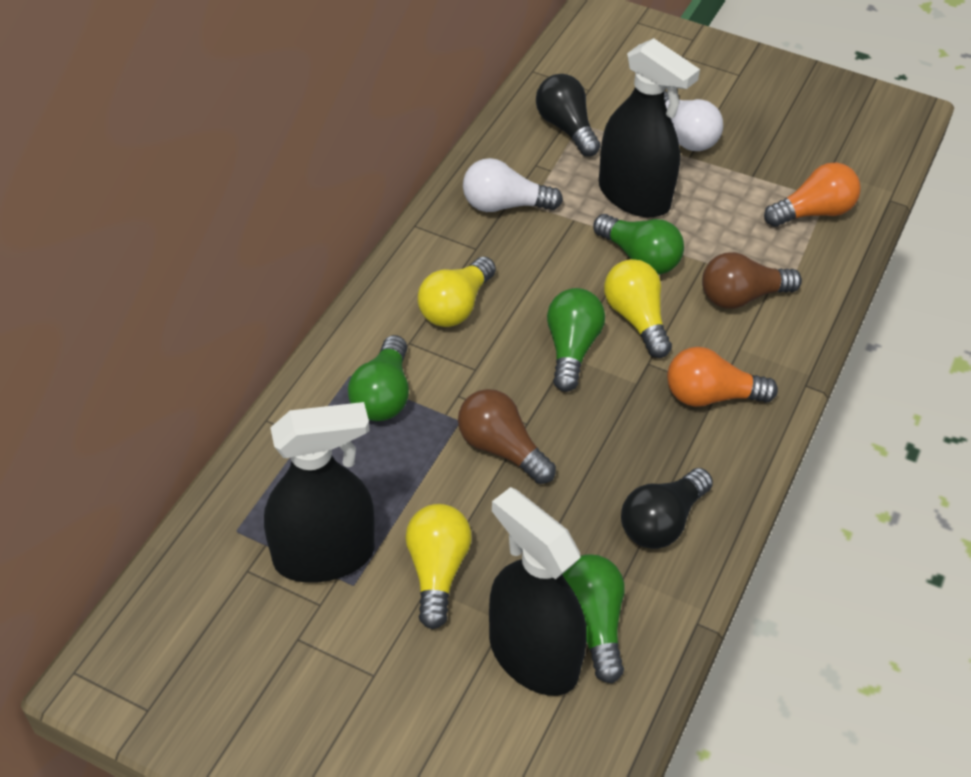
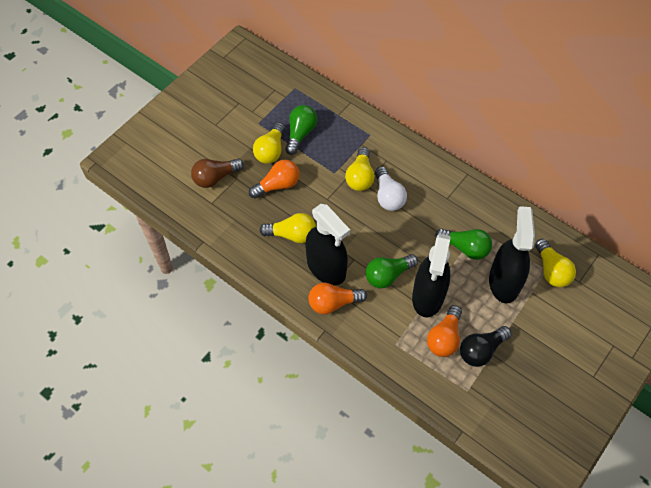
black light bulb: [536,74,601,157] [621,468,713,549] = 2 -> [460,326,511,367] = 1
brown light bulb: [458,389,556,484] [702,252,802,309] = 2 -> [191,159,244,188] = 1
green light bulb: [348,335,409,421] [547,288,605,392] [563,554,625,683] [594,214,684,275] = 4 -> [285,105,317,155] [365,254,418,288] [435,229,492,260] = 3
orange light bulb: [667,347,778,407] [764,162,861,227] = 2 -> [249,160,300,199] [308,282,367,314] [427,305,462,357] = 3
white light bulb: [463,158,563,212] [664,91,723,151] = 2 -> [375,166,407,211] = 1
yellow light bulb: [406,504,472,629] [418,257,496,327] [604,259,672,358] = 3 -> [253,122,285,164] [260,213,316,243] [345,147,375,191] [535,239,576,287] = 4

